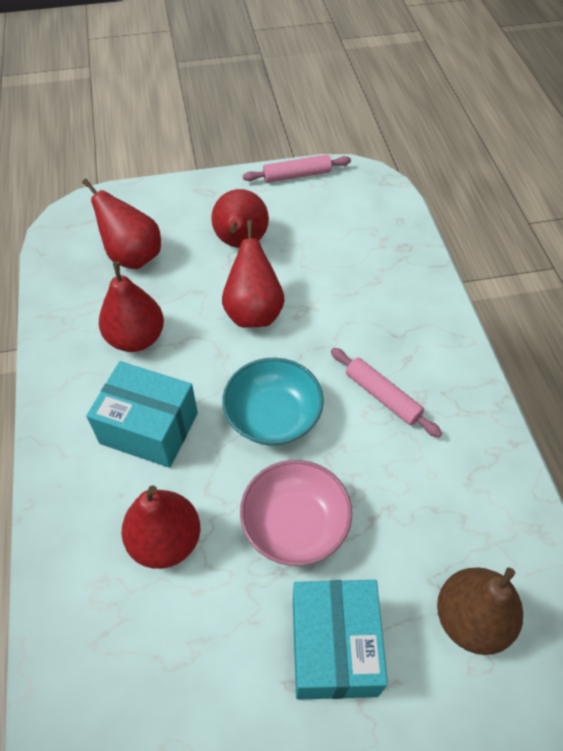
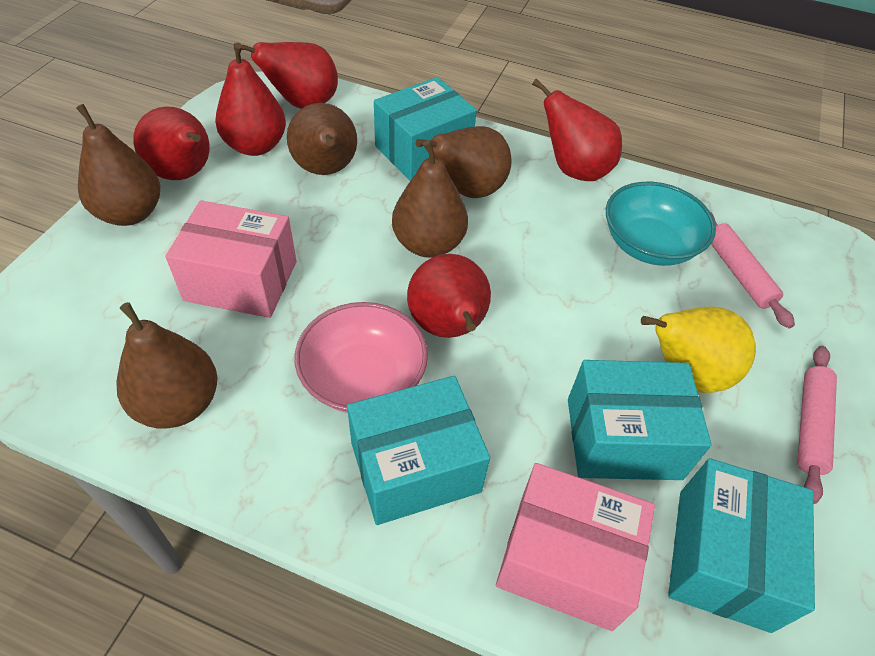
brown pear: [437,567,523,655] = 1 -> [76,104,160,226] [116,302,218,429] [287,103,357,175] [392,140,468,258] [416,126,512,198] = 5
pink box: none = 0 -> [165,200,297,318] [496,463,655,631] = 2
turquoise box: [86,361,198,468] [293,580,388,700] = 2 -> [347,376,490,525] [374,77,477,181] [568,360,712,480] [668,458,815,633] = 4
yellow pear: none = 0 -> [641,306,756,393] = 1

